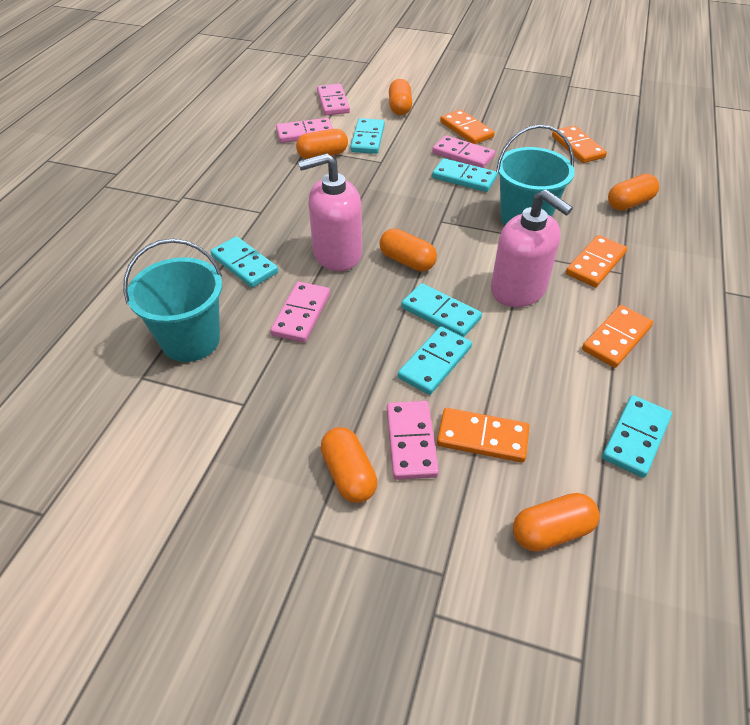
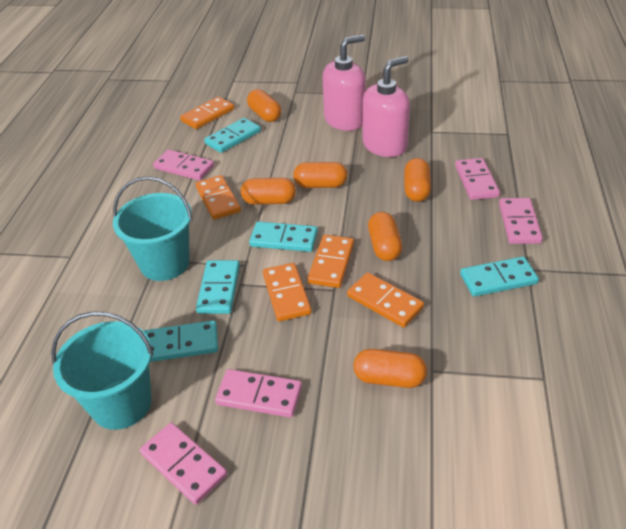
turquoise domino: [210,236,278,287] [350,118,385,154] [398,326,472,395] [401,283,482,337] [432,158,497,192] [602,395,672,478] = 6 -> [143,320,218,362] [196,260,240,314] [204,118,261,153] [249,221,318,252] [460,256,539,297] = 5

